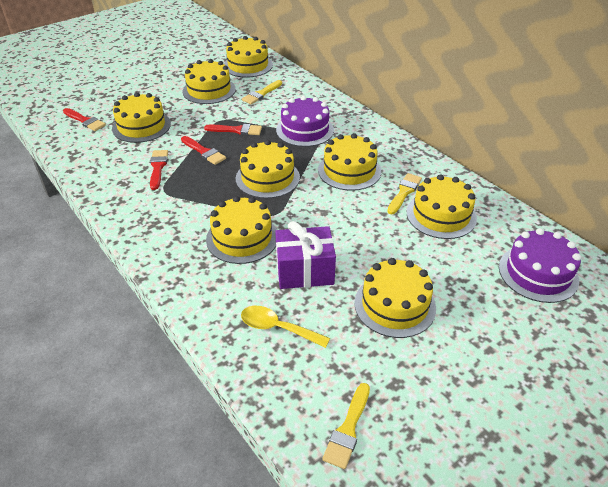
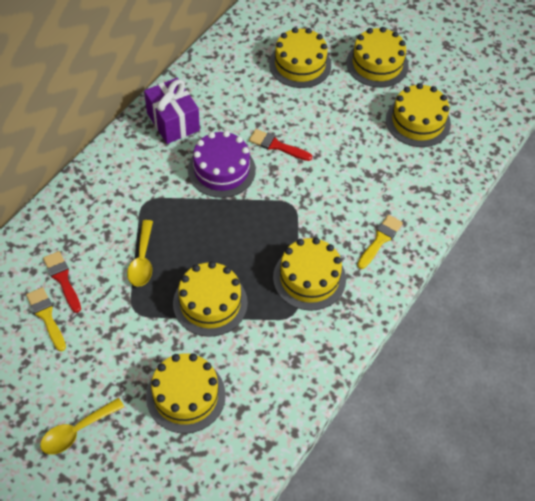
purple cake: [276,96,334,147] [499,228,581,303] = 2 -> [188,131,256,198] = 1
red brush: [63,108,106,131] [150,150,168,190] [181,136,226,165] [204,124,262,135] = 4 -> [43,251,81,313] [249,129,312,161] = 2
yellow brush: [242,80,282,104] [322,383,370,469] [387,173,422,214] = 3 -> [26,287,66,351] [357,215,403,269] = 2
yellow cake: [112,92,171,143] [183,59,236,104] [206,196,277,264] [224,36,273,78] [236,140,300,199] [318,133,381,191] [354,258,436,338] [407,174,477,239] = 8 -> [146,353,226,433] [173,261,248,337] [269,27,331,88] [273,237,346,311] [346,27,409,88] [386,83,451,147] = 6
yellow spoon: [241,306,330,348] = 1 -> [40,398,124,454] [127,220,153,287] = 2

